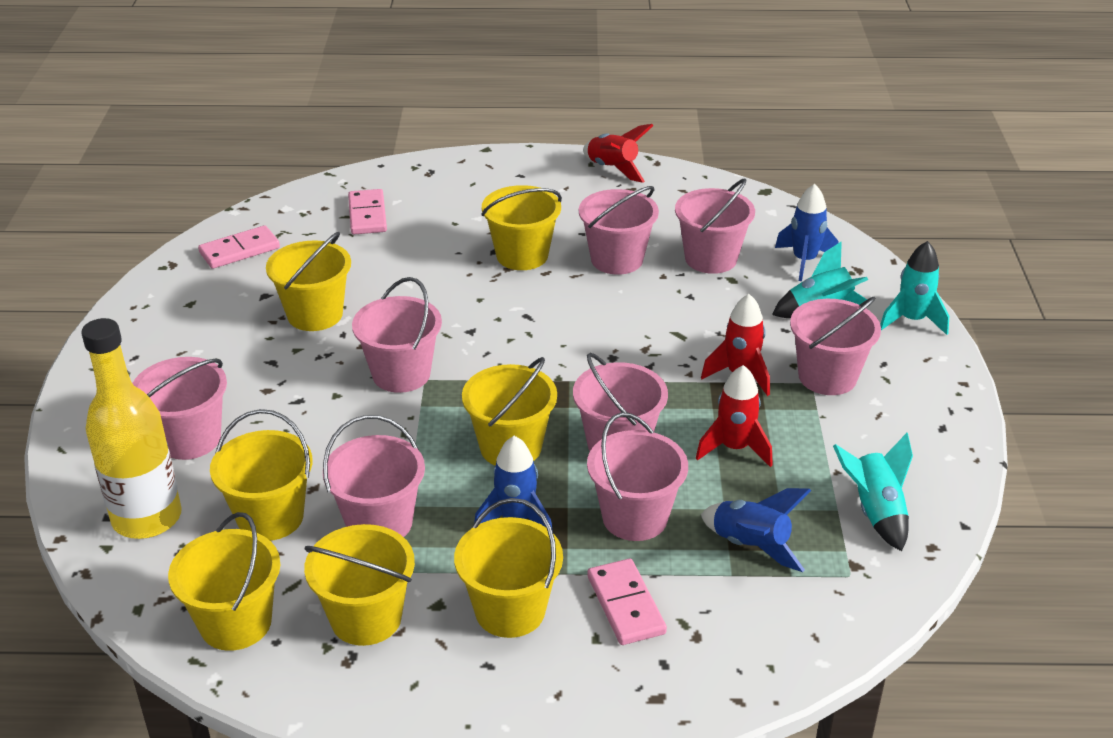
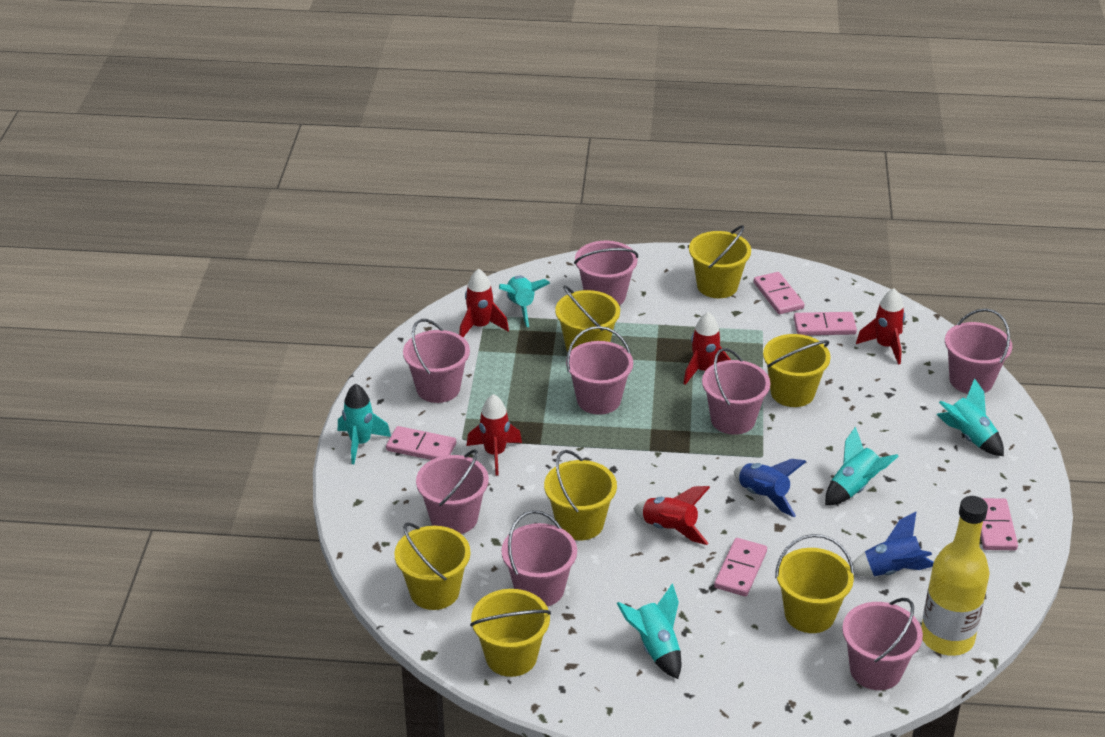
blue rocket: [474,436,553,531] [701,488,811,572] [775,184,838,281] = 3 -> [734,459,806,517] [853,512,933,576] = 2
pink domino: [198,225,280,269] [348,189,387,234] [587,559,667,645] = 3 -> [386,426,456,460] [714,538,767,597] [754,272,804,314] [794,312,857,335] [980,498,1018,550] = 5
red rocket: [583,124,654,183] [696,365,772,467] [701,294,770,396] = 3 -> [459,269,509,337] [467,394,522,476] [633,486,710,545] [683,312,731,385] [856,288,905,365] = 5
turquoise rocket: [772,241,868,318] [833,433,913,551] [880,241,949,335] = 3 -> [338,384,391,464] [499,276,550,327] [616,584,681,679] [825,427,898,505] [936,378,1004,456] = 5

